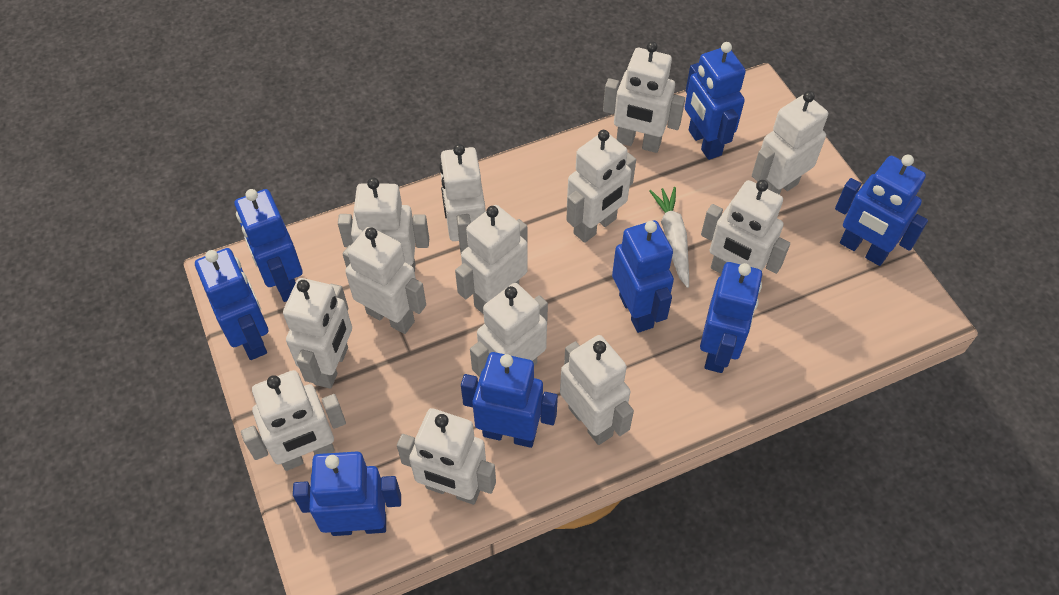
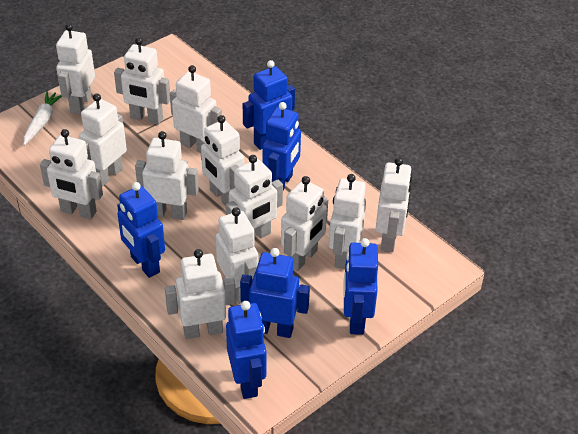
blue robot: [195,248,268,360] [235,189,303,302] [293,452,401,536] [461,352,558,448] [612,220,674,333] [685,42,746,160] [700,262,762,373] [835,155,928,266] = 8 -> [117,182,165,278] [226,301,267,399] [240,248,310,338] [243,60,295,150] [262,102,301,190] [344,238,378,335] = 6

